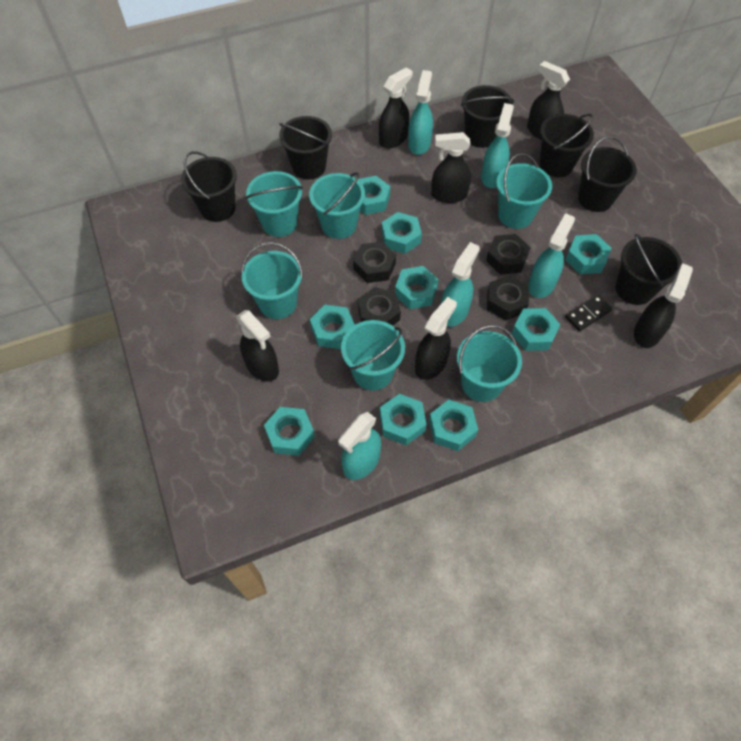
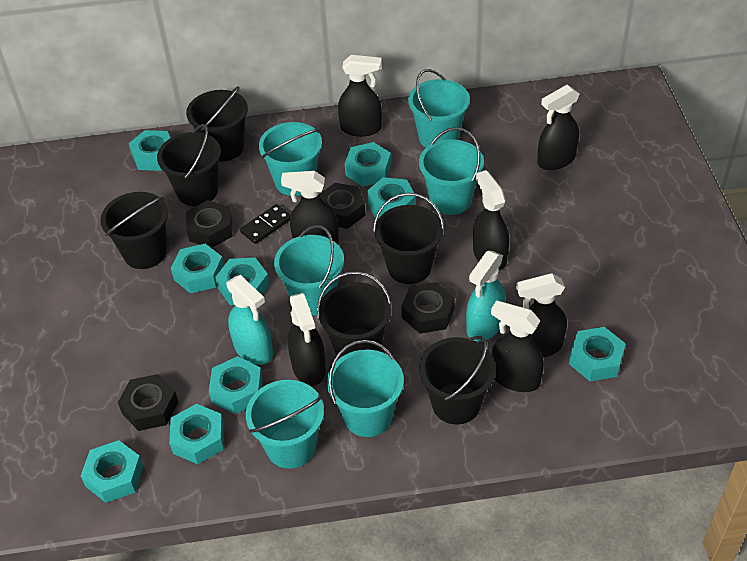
black spray bottle: [237,310,279,382] [379,67,413,148] [415,297,457,380] [431,132,471,203] [527,61,570,140] [634,263,693,348] = 6 -> [281,171,339,244] [288,293,326,386] [338,55,382,137] [473,170,509,270] [491,300,544,392] [516,273,567,358] [537,85,579,170] = 7
turquoise spray bottle: [338,412,381,480] [408,70,433,155] [441,242,480,327] [481,103,514,188] [528,213,575,298] = 5 -> [226,275,273,365] [466,251,506,342] = 2

